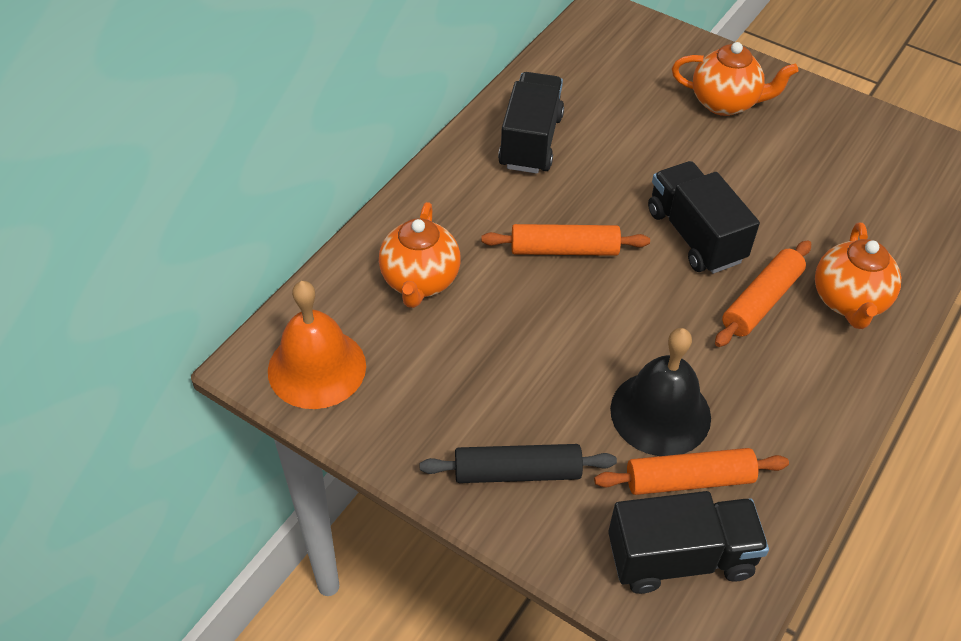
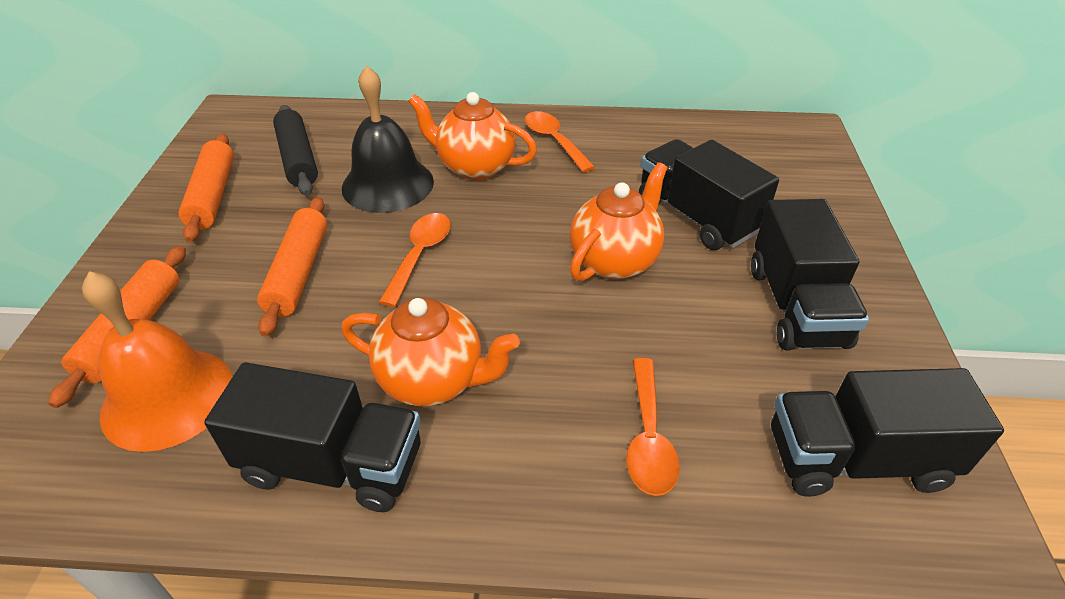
black truck: [498,72,564,174] [608,491,769,594] [648,161,760,274] = 3 -> [204,362,421,512] [639,139,779,250] [751,199,869,351] [771,368,1004,497] = 4
orange spoon: none = 0 -> [379,213,451,307] [525,111,595,172] [626,358,680,496] = 3

